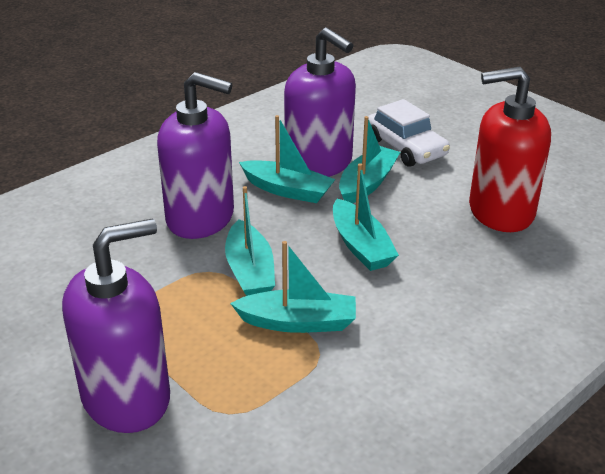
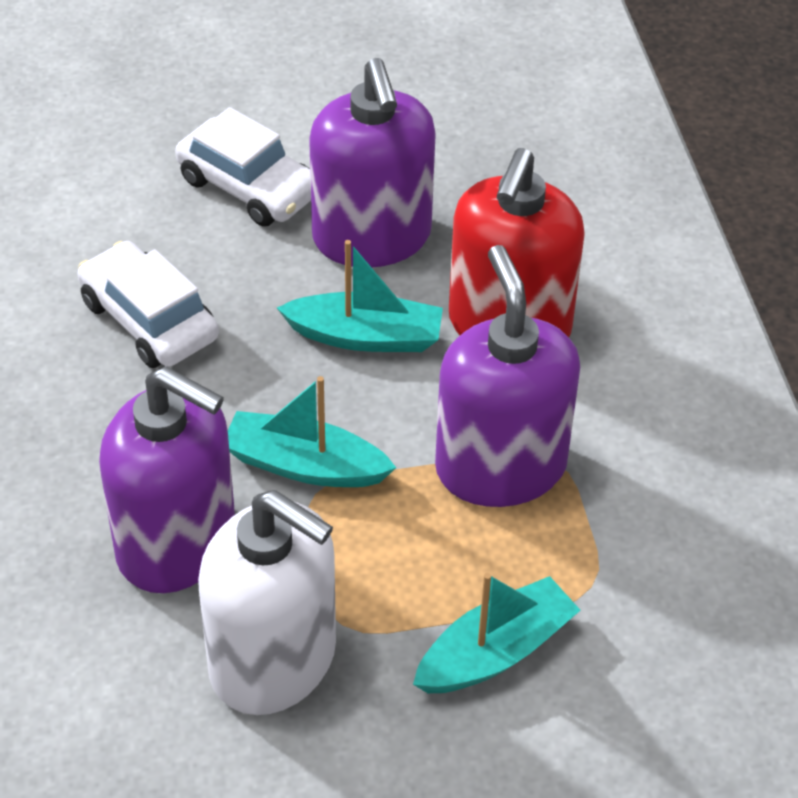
turquoise boat: [225,186,275,296] [230,241,356,333] [239,115,336,203] [333,163,399,271] [339,116,400,203] = 5 -> [228,376,396,487] [277,240,443,352] [413,573,581,693] = 3
white car: [368,99,450,167] = 1 -> [77,241,219,368] [175,107,311,227] = 2
white soap dispenser: none = 0 -> [198,490,336,715] = 1

